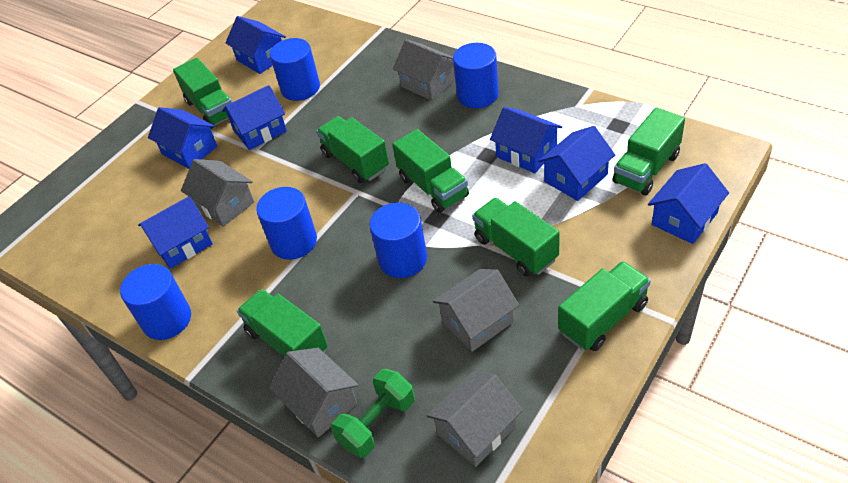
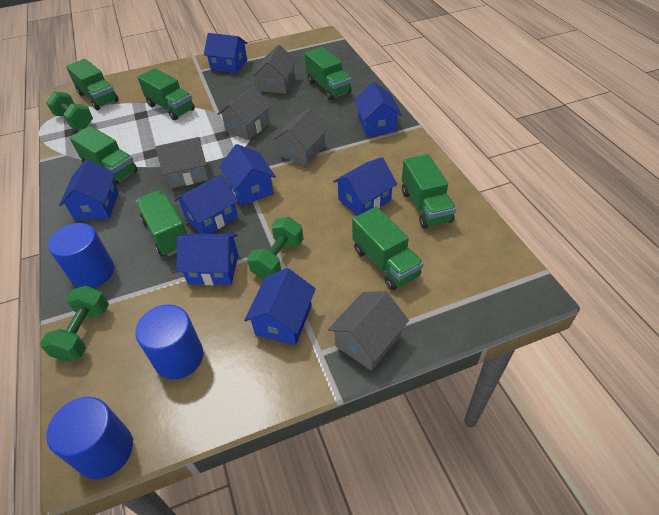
blue cylinder: [120,264,191,340] [256,187,317,260] [270,38,320,101] [369,203,427,278] [453,43,499,108] = 5 -> [46,397,133,479] [48,223,114,288] [135,305,204,379] = 3
blue house: [138,196,213,269] [148,107,217,169] [222,85,287,150] [225,16,286,74] [490,107,562,173] [538,126,615,201] [648,163,729,244] = 7 -> [59,160,119,221] [175,174,238,234] [177,233,238,285] [204,33,247,73] [219,144,276,206] [244,268,316,345] [333,157,397,216] [354,82,402,136] = 8
green dumbbell: [331,369,415,458] = 1 -> [40,285,109,362] [46,91,93,129] [247,217,304,280] = 3

